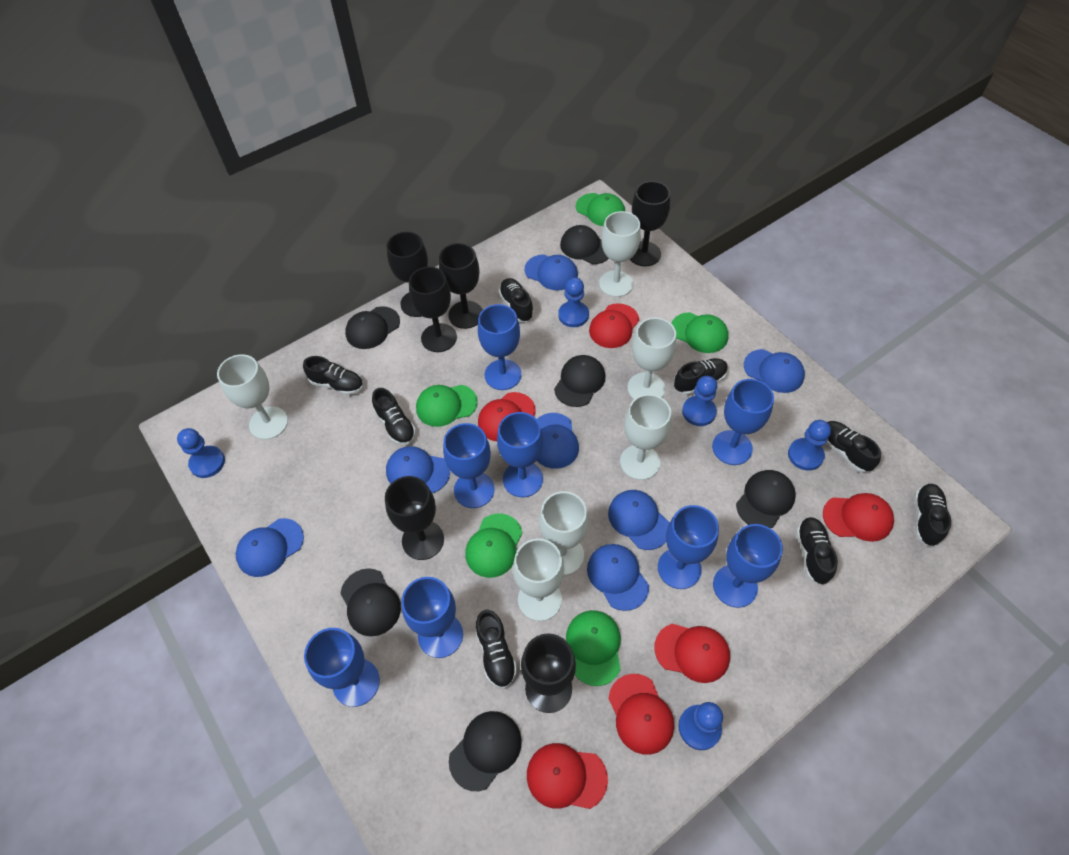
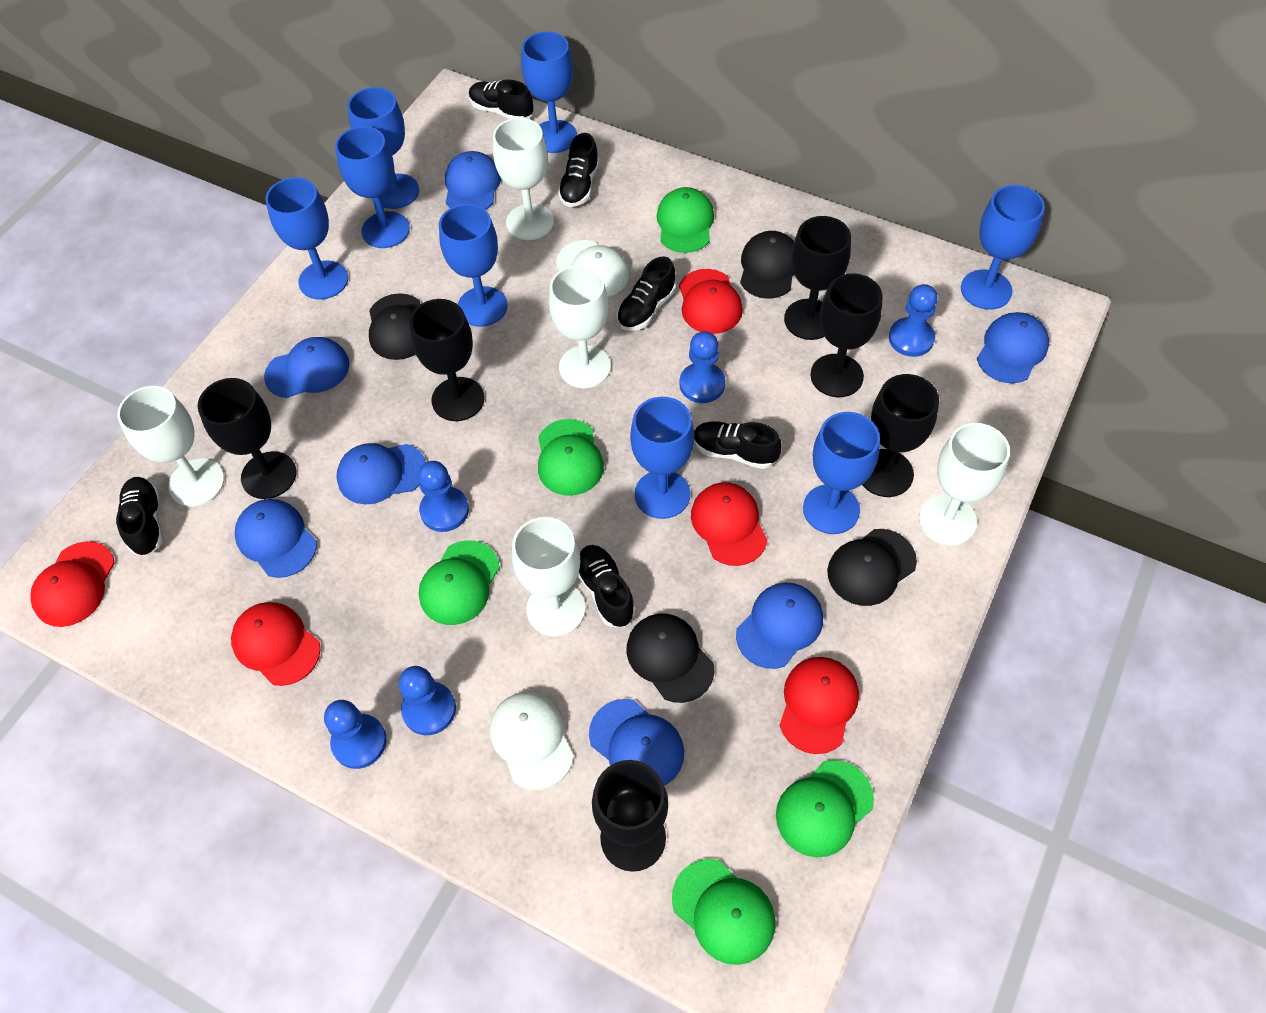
black cap: [340,568,401,637] [345,306,400,349] [449,711,522,791] [554,355,605,407] [560,225,609,264] [736,470,796,528] = 6 -> [369,293,420,360] [626,614,715,703] [740,231,794,299] [827,529,917,606] = 4
black shoe: [303,356,364,395] [372,388,416,445] [475,609,517,689] [499,278,534,322] [674,358,728,395] [796,517,838,585] [826,421,881,473] [914,484,951,546] = 8 -> [116,477,163,556] [469,80,533,119] [558,133,599,207] [578,545,636,627] [617,256,676,331] [694,421,782,469] = 6
red cap: [478,392,536,441] [527,743,608,809] [589,303,639,348] [608,674,674,755] [654,624,730,683] [823,493,894,542] = 6 -> [30,541,115,627] [231,602,321,686] [679,269,743,334] [691,482,767,566] [780,657,859,754] = 5
white cap: none = 0 -> [490,692,574,790] [556,240,629,297] = 2
white goblet: [217,354,288,440] [513,538,564,621] [539,491,589,575] [599,211,641,297] [620,394,671,480] [627,318,676,399] = 6 -> [117,386,224,507] [493,118,554,240] [512,517,585,636] [549,265,611,388] [919,423,1010,546] = 5

